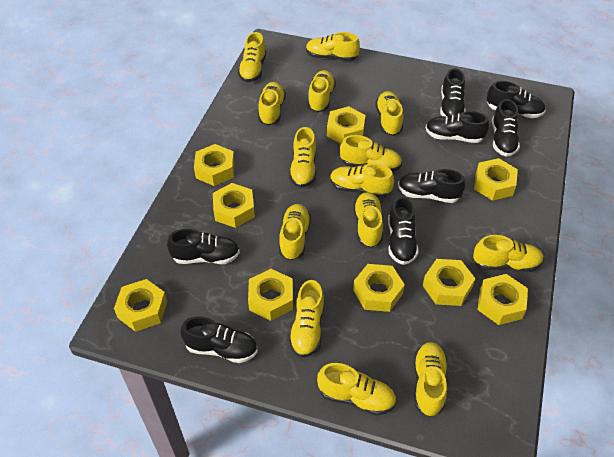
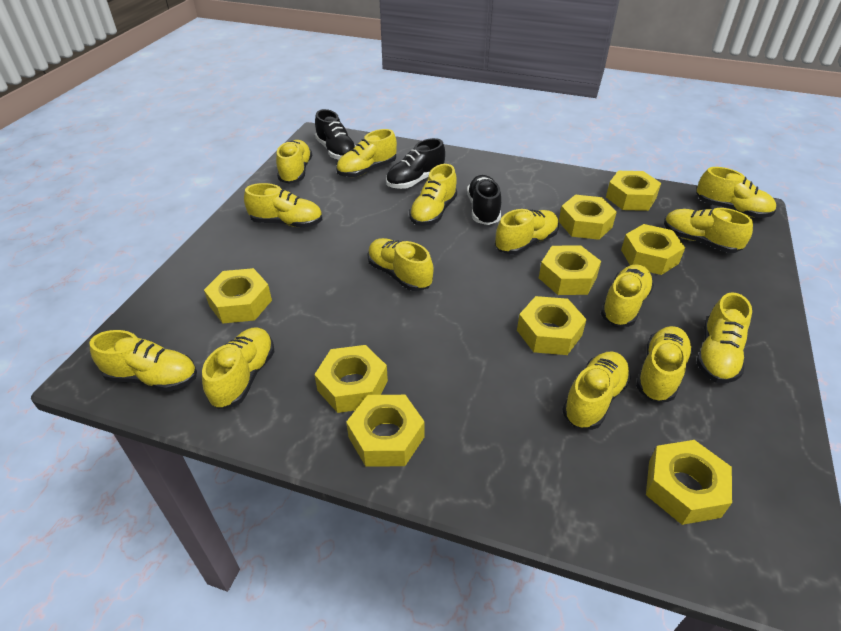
black shoe: [167,229,240,264] [181,316,258,363] [388,196,419,265] [398,169,466,203] [426,111,489,143] [440,68,466,117] [487,81,546,118] [492,99,520,156] = 8 -> [315,109,356,160] [386,138,445,189] [467,175,501,225] = 3

